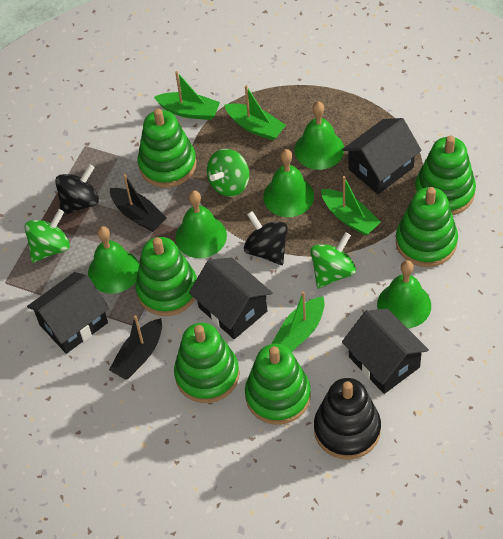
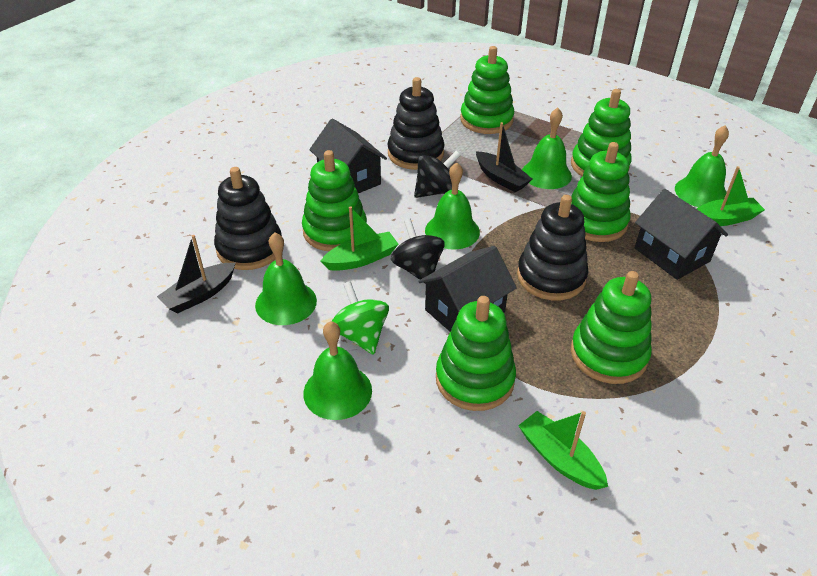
black house: [27,272,109,354] [189,257,272,339] [342,118,422,194] [342,309,429,394] = 4 -> [309,118,387,193] [418,246,517,332] [635,189,728,280] = 3
black stacking toy: [314,378,381,460] = 1 -> [214,167,282,270] [388,77,444,170] [517,195,588,300] = 3
green boat: [154,71,220,120] [224,85,286,140] [271,291,325,352] [321,176,381,235] = 4 -> [321,206,398,271] [518,411,608,490] [696,166,765,226] = 3
green spinning top: [24,209,70,263] [207,149,249,197] [310,232,356,288] = 3 -> [332,281,389,355] = 1

